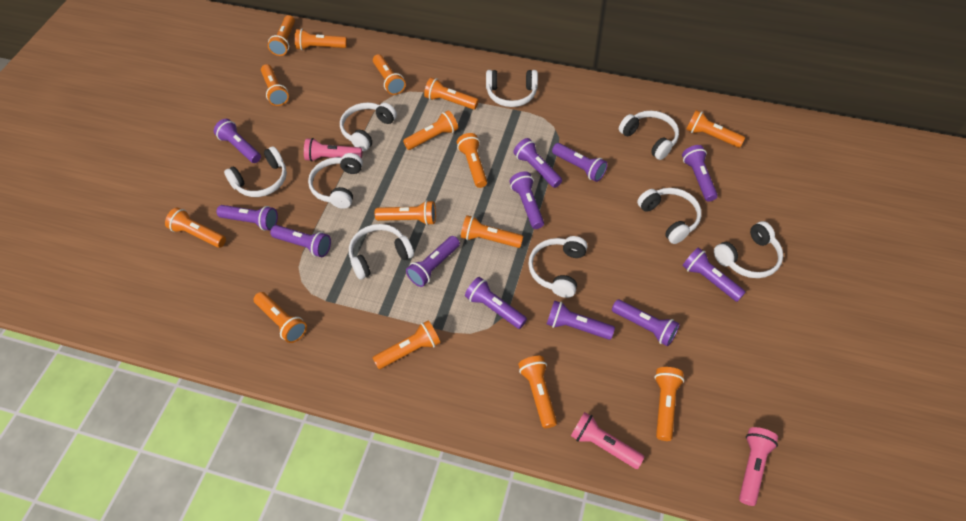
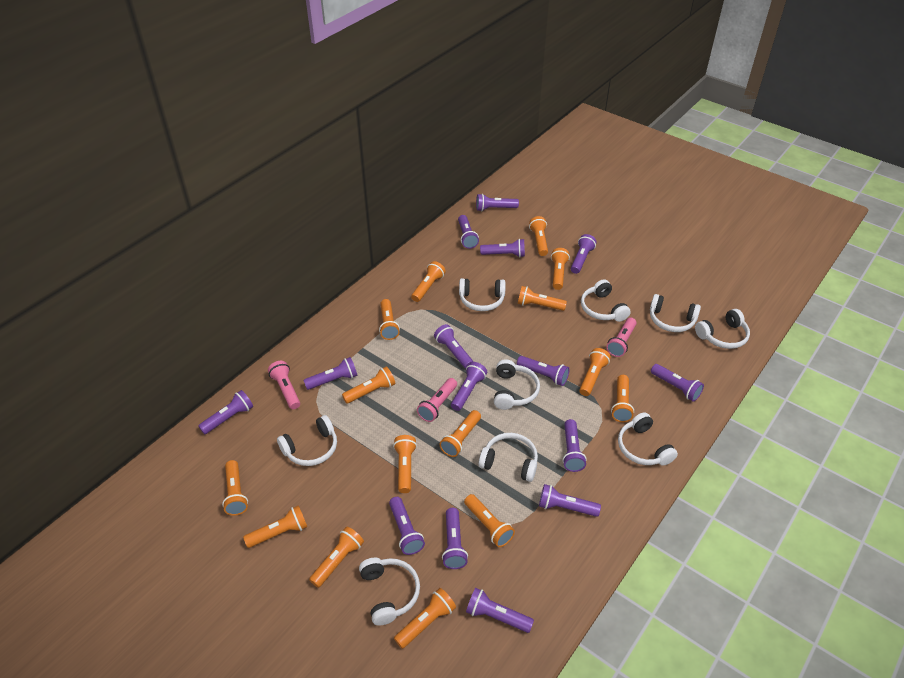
purple flashlight: [214,119,261,163] [217,205,278,231] [270,225,331,257] [406,236,460,287] [465,277,527,329] [510,171,544,229] [513,138,562,188] [547,300,615,340] [552,143,608,182] [612,300,680,346] [682,145,718,202] [683,247,746,302] = 12 -> [198,390,253,434] [303,357,357,390] [389,497,425,555] [434,324,473,368] [442,508,468,569] [451,362,487,411] [458,215,479,249] [466,588,534,633] [476,194,519,211] [480,239,525,257] [517,356,569,386] [539,484,601,517] [562,419,587,472] [571,234,597,274] [651,364,704,402] = 15

